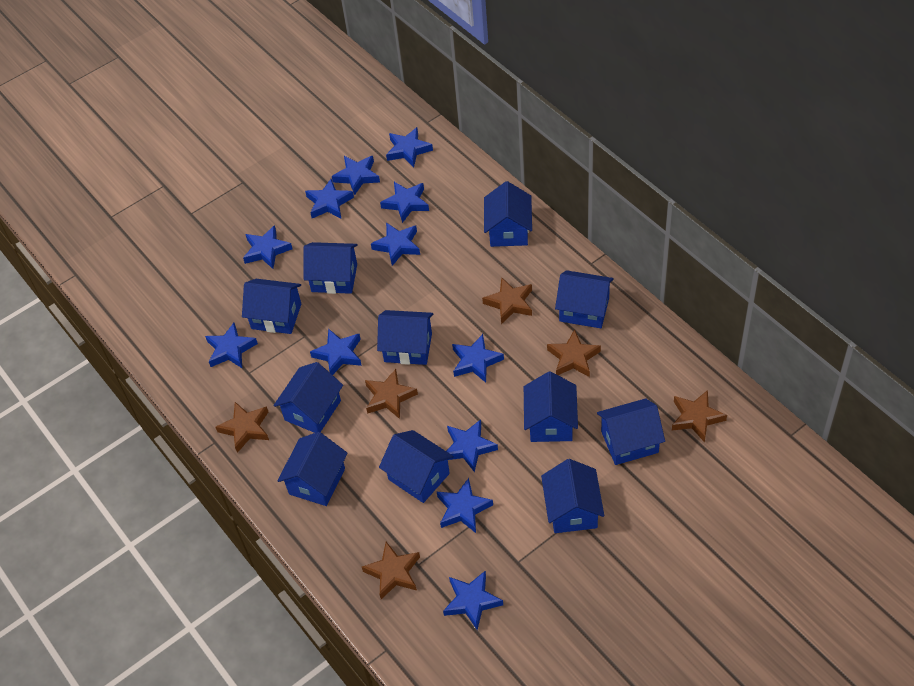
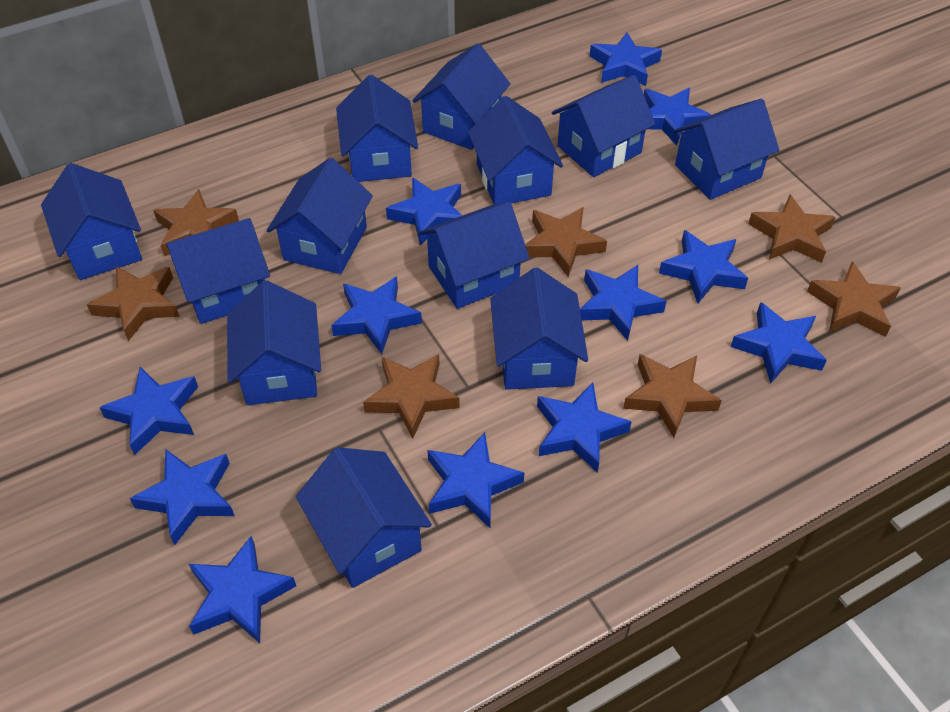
blue house: [242,279,301,334] [273,362,343,433] [277,432,348,506] [304,242,358,294] [377,310,433,365] [379,430,454,503] [484,181,532,247] [524,371,578,442] [541,459,604,533] [555,270,614,328] [597,398,665,465] = 11 -> [41,163,142,280] [166,218,270,324] [227,280,321,405] [267,158,373,274] [296,447,432,588] [336,75,418,182] [412,43,510,150] [419,202,530,309] [468,96,563,205] [490,268,588,390] [552,75,655,177] [673,99,779,200] = 12
brown star: [216,402,269,453] [362,542,420,599] [365,369,418,419] [482,277,532,324] [547,329,601,377] [672,390,727,443] = 6 -> [87,266,180,341] [153,189,239,256] [363,354,460,439] [525,207,607,277] [623,354,722,438] [748,194,835,263] [807,261,901,337] = 7

